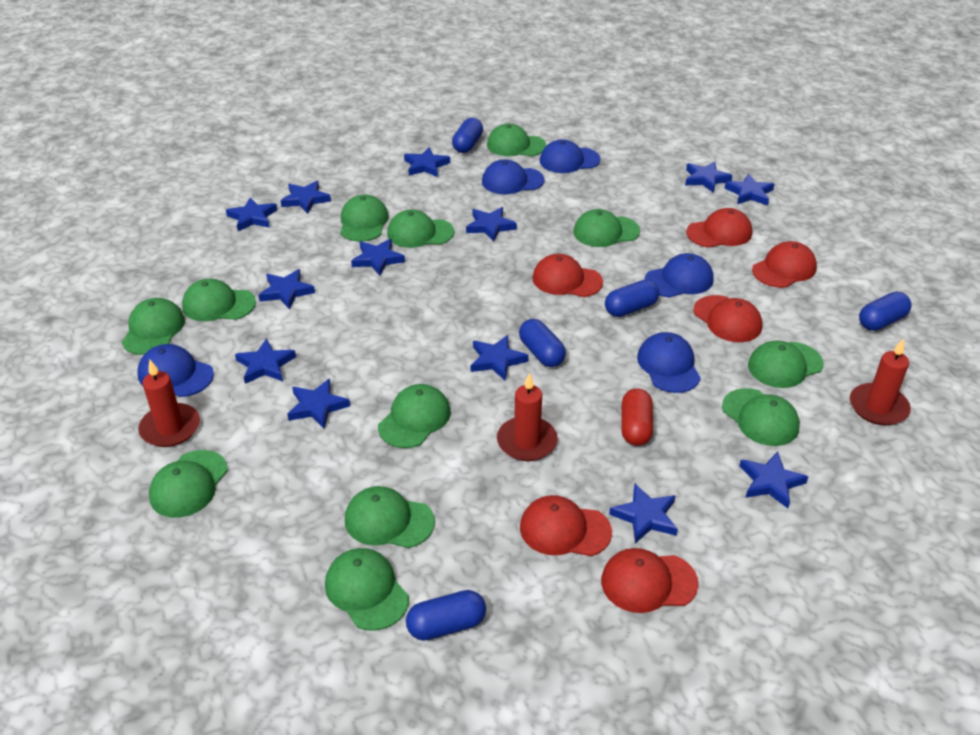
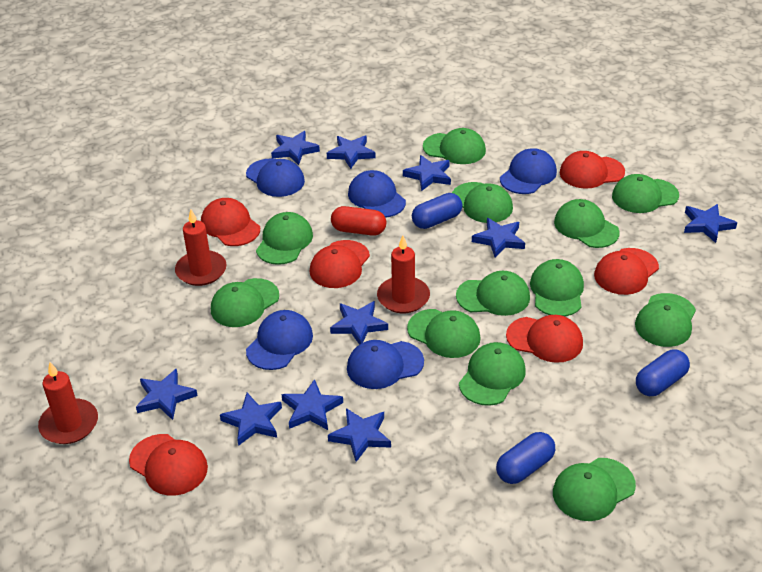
blue capsule: [406,590,486,641] [452,118,483,153] [519,319,566,367] [605,280,659,317] [859,292,912,331] = 5 -> [412,193,462,229] [496,432,555,484] [636,349,690,396] = 3
blue star: [226,197,277,231] [235,338,296,384] [259,269,315,309] [281,181,331,214] [287,379,350,429] [351,239,405,276] [404,147,450,177] [466,207,517,242] [471,335,528,380] [609,484,678,543] [685,161,733,193] [725,174,774,206] [739,452,808,508] = 13 -> [136,368,198,420] [220,393,282,446] [271,131,320,165] [281,379,343,430] [327,136,376,169] [328,408,391,462] [330,301,388,345] [403,155,451,191] [472,218,525,258] [684,204,737,243] = 10

